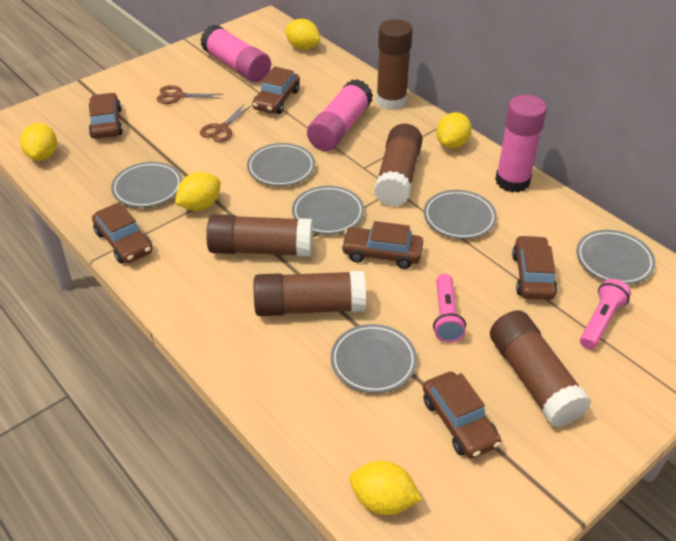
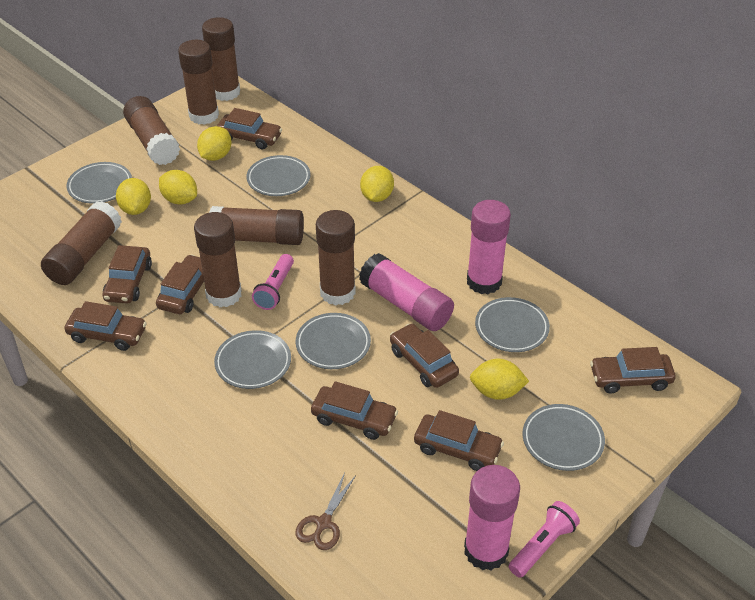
brown car: [89,93,123,139] [92,202,152,264] [252,66,300,114] [341,221,423,269] [423,372,501,459] [512,235,558,300] = 6 -> [64,301,146,351] [103,245,152,304] [156,254,204,314] [217,108,282,149] [311,381,398,440] [390,323,459,388] [414,410,504,471] [590,347,676,394] = 8
brown glue stick: [206,214,313,257] [254,271,366,316] [374,124,423,207] [376,19,413,110] [490,310,591,427] = 5 -> [41,201,122,285] [123,96,180,165] [178,40,219,125] [194,212,242,307] [202,17,240,101] [209,206,304,245] [316,210,356,305] = 7
brown scissors: [157,85,224,104] [200,104,252,142] = 2 -> [295,473,356,550] = 1

